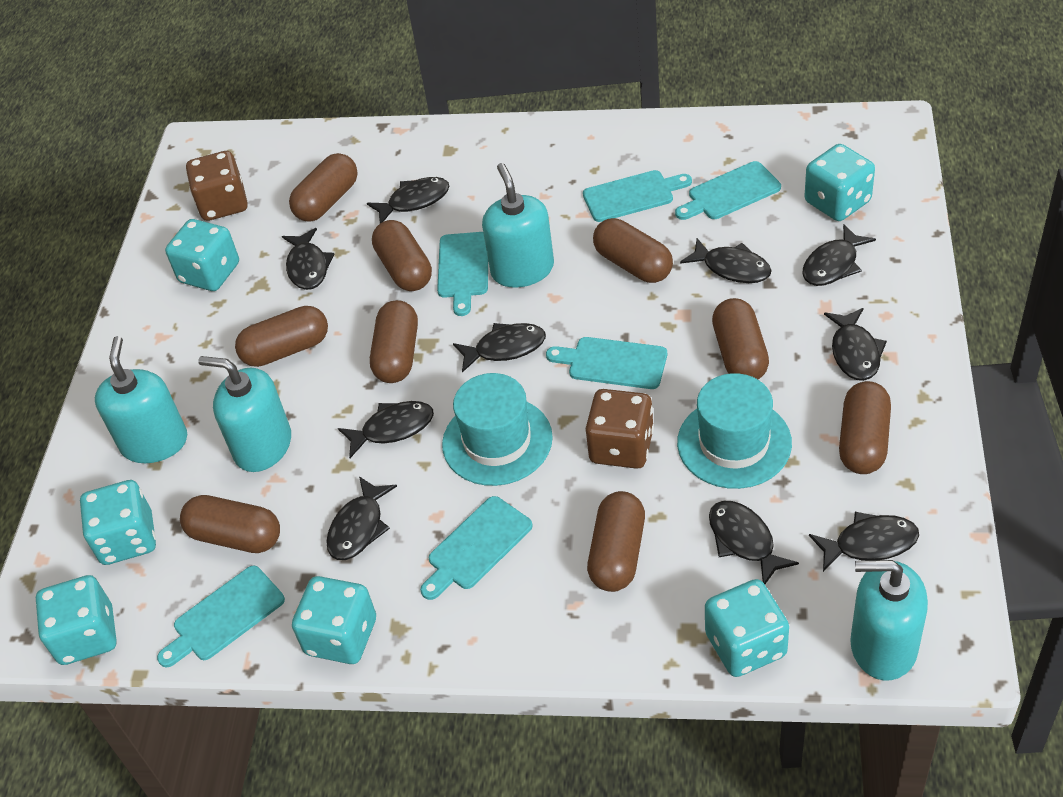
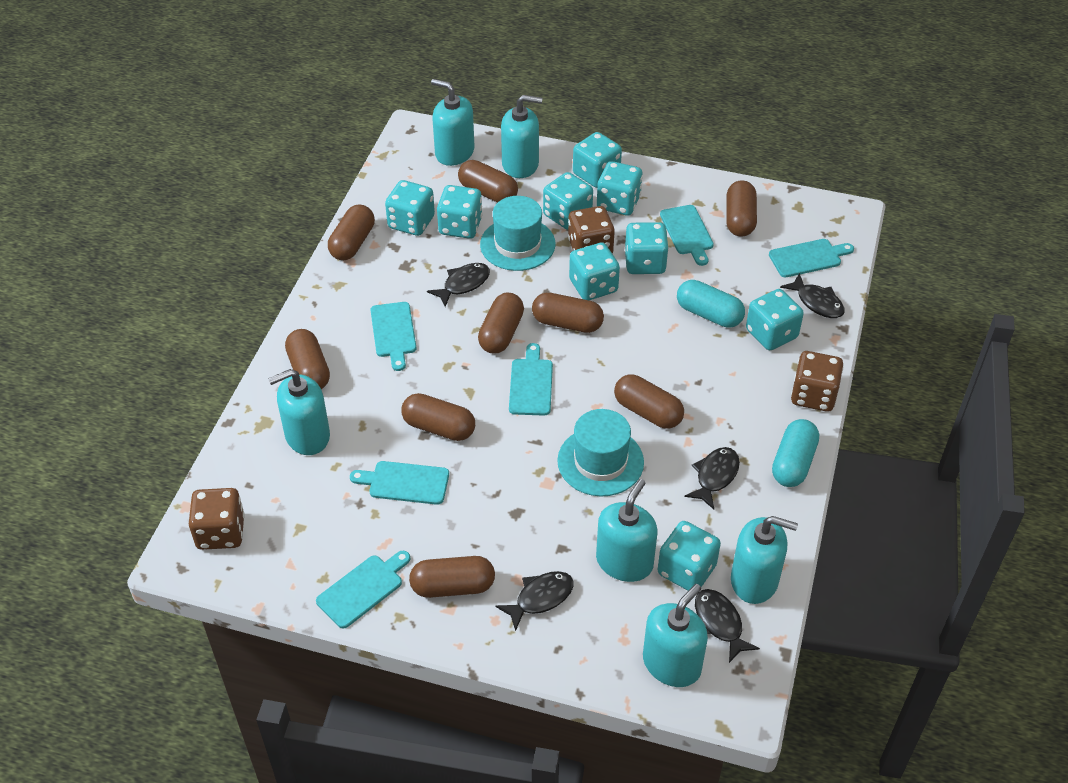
black fish: [282,228,334,290] [326,476,397,560] [338,401,434,458] [367,177,449,223] [453,323,546,373] [680,238,772,283] [709,501,799,584] [802,224,876,286] [809,512,919,572] [824,308,887,381] = 10 -> [427,263,490,307] [495,571,574,631] [684,447,740,509] [695,589,760,663] [780,273,845,318] = 5
brown dice: [186,151,248,221] [585,389,654,469] = 2 -> [189,488,245,550] [568,206,615,253] [791,351,843,412] = 3
turquoise capsule: none = 0 -> [677,280,745,328] [772,419,819,487] = 2
turquoise dice: [36,575,117,665] [80,480,156,565] [165,219,239,291] [292,576,376,664] [705,579,789,677] [805,144,875,221] = 6 -> [385,180,435,236] [437,185,482,239] [543,172,593,230] [569,242,620,300] [573,132,622,188] [597,161,643,216] [624,222,669,274] [658,521,721,591] [746,289,804,350] = 9
turquoise soap dispenser: [95,336,187,463] [198,356,291,472] [482,163,554,288] [850,560,928,681] = 4 -> [268,369,330,455] [431,79,474,166] [501,95,542,178] [596,479,657,582] [643,584,708,687] [731,516,798,604] = 6

